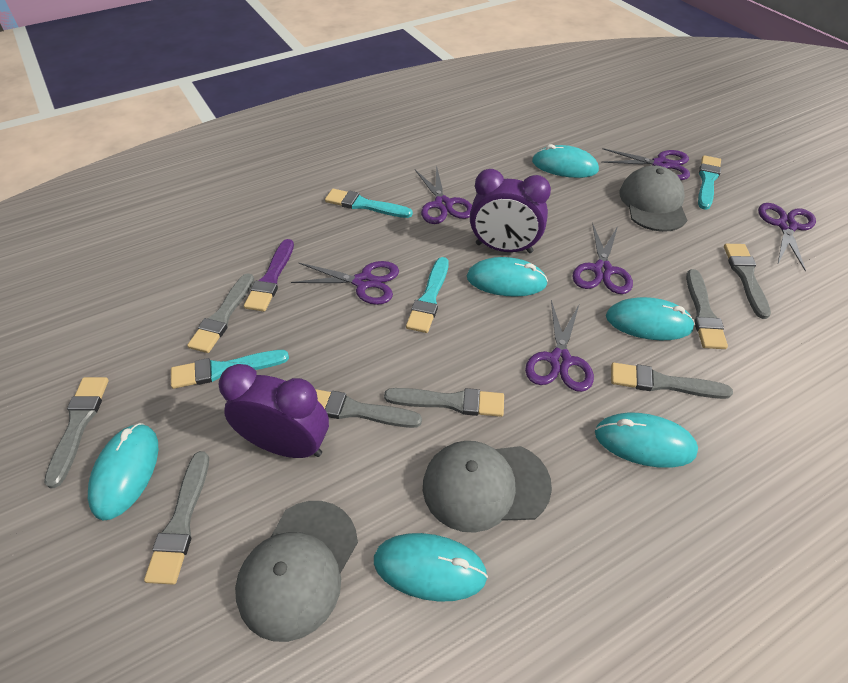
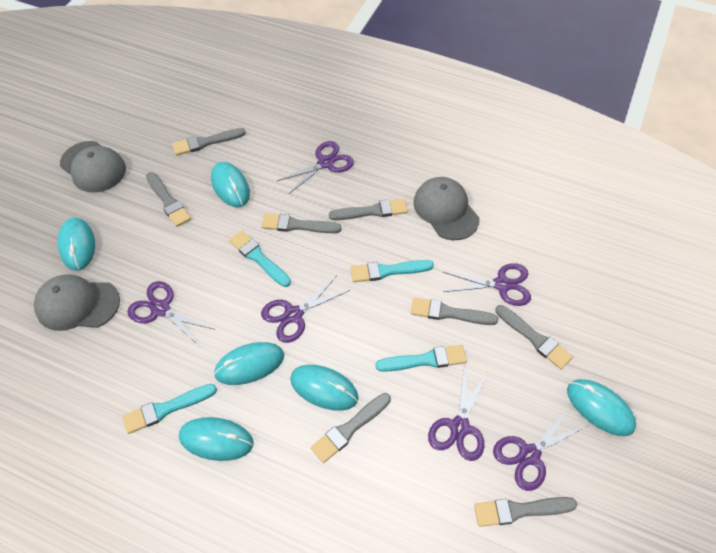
purple brush: [244,239,294,311] = 1 -> none = 0
purple clock: [218,364,329,458] [470,169,551,253] = 2 -> none = 0

